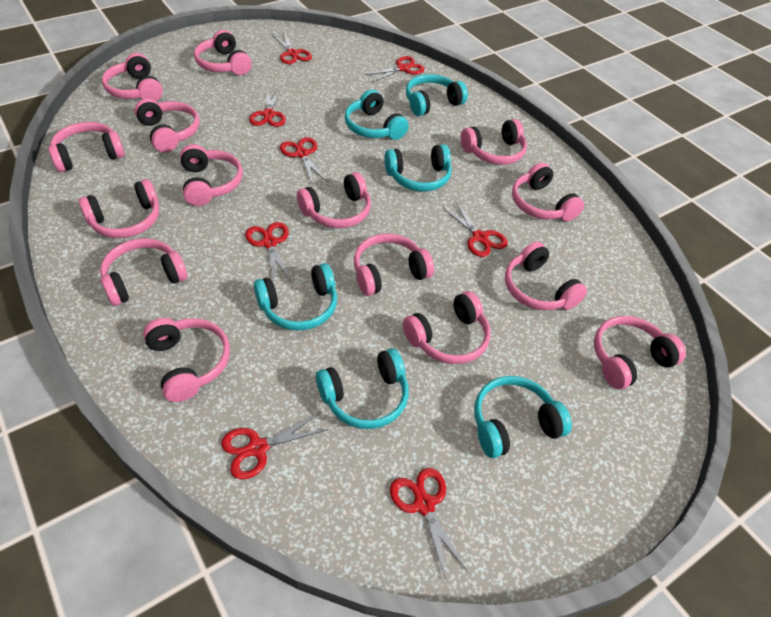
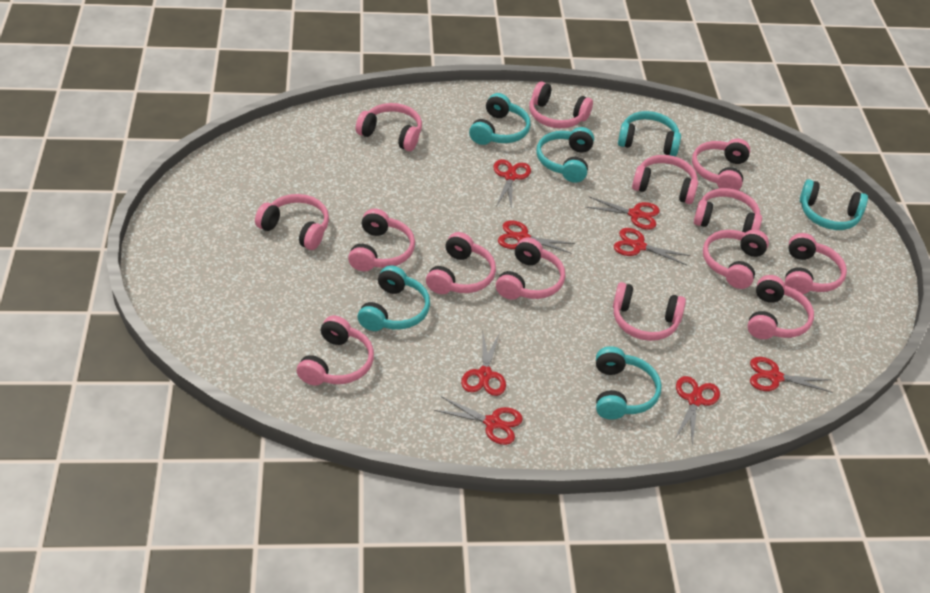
pink headphones: [48,122,125,172] [78,179,159,238] [100,238,188,306] [102,53,163,101] [134,99,199,152] [143,318,230,402] [180,144,243,206] [194,30,251,75] [297,172,371,228] [354,234,434,296] [403,291,491,364] [461,119,527,165] [505,242,587,310] [512,163,584,221] [594,316,686,389] = 15 -> [255,194,329,250] [297,316,374,386] [348,209,415,271] [356,103,422,151] [426,232,496,294] [496,238,565,300] [529,81,593,128] [613,282,686,341] [632,155,698,204] [692,139,750,190] [694,188,762,233] [703,230,769,289] [747,275,814,339] [785,233,847,294] = 14

